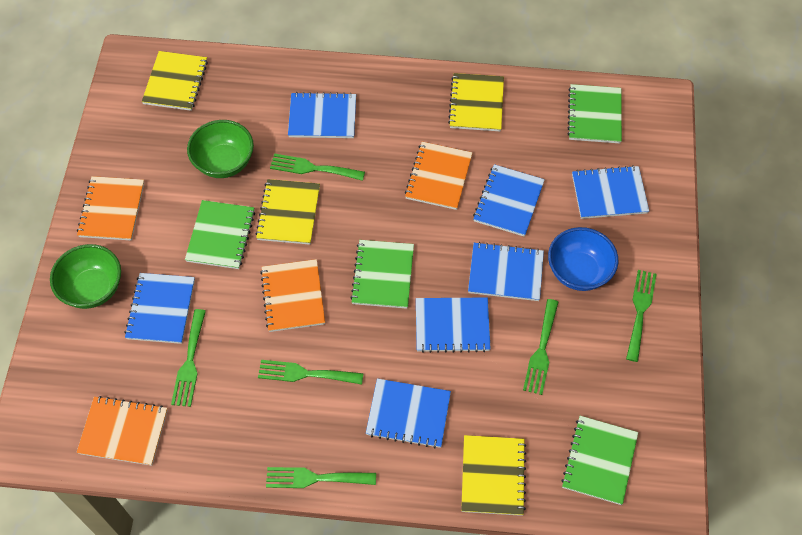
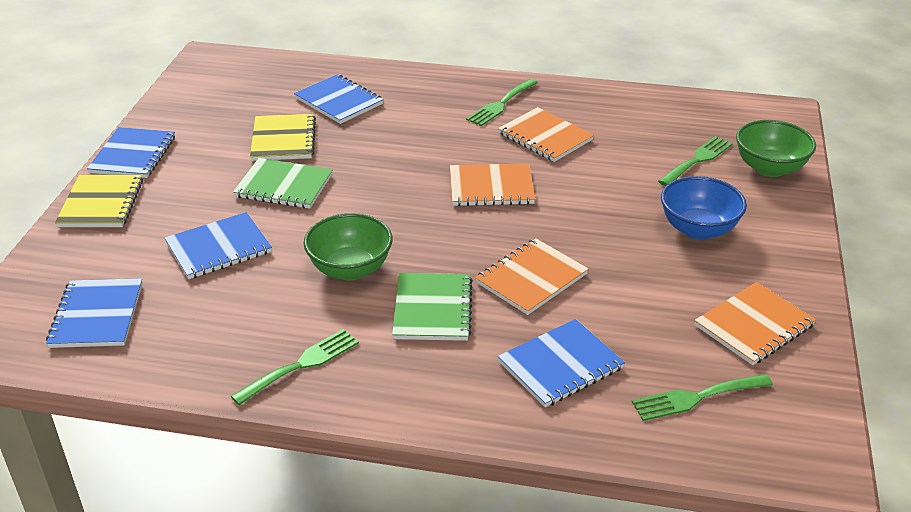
blue notebook: [124,273,195,344] [288,92,356,138] [366,379,451,448] [416,297,491,353] [468,242,544,301] [473,164,545,237] [572,165,649,219] = 7 -> [46,278,142,348] [87,127,175,178] [165,212,272,279] [294,74,384,124] [498,319,625,407] = 5
green fork: [171,309,206,407] [258,360,364,385] [266,467,376,488] [270,154,365,181] [523,299,558,395] [626,270,657,362] = 6 -> [231,329,359,405] [466,79,538,126] [632,374,773,421] [658,136,733,186] = 4
green notebook: [185,200,255,269] [350,240,414,309] [561,416,638,505] [567,84,622,143] = 4 -> [233,158,333,209] [392,273,473,341] = 2
yellow notebook: [142,51,208,111] [255,179,320,245] [448,73,504,131] [461,435,526,516] = 4 -> [55,175,143,227] [250,114,316,161] = 2

